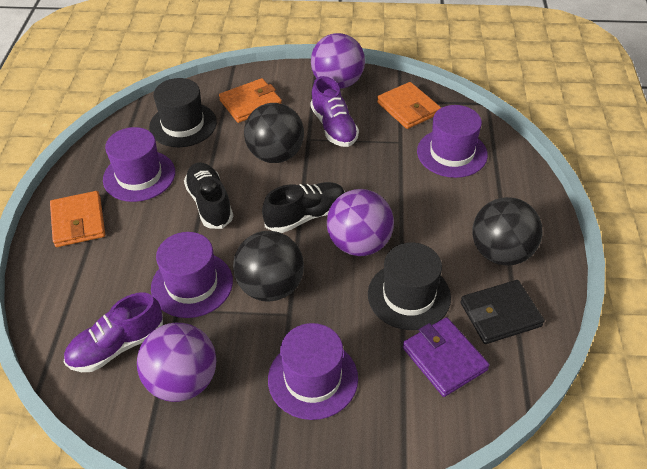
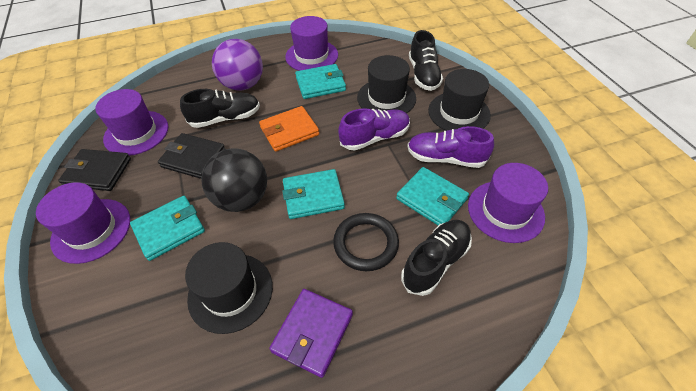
black ball: [233,231,304,301] [244,103,304,163] [472,197,543,266] = 3 -> [201,148,267,212] = 1
black hat: [149,78,217,147] [368,242,451,330] = 2 -> [185,242,273,334] [357,55,416,113] [428,69,491,131] = 3
black ring: none = 0 -> [333,213,399,271] = 1
black shoe: [184,162,233,229] [262,182,345,233] = 2 -> [180,89,260,128] [401,220,472,296] [409,30,443,91] = 3
black wallet: [460,280,544,344] = 1 -> [58,149,131,191] [158,133,225,179] = 2
orange wallet: [50,191,105,247] [219,78,282,123] [377,82,441,129] = 3 -> [259,106,319,152] = 1
purple ball: [137,323,217,402] [311,33,365,89] [327,189,394,256] = 3 -> [212,39,263,91] = 1
turquoise wallet: none = 0 -> [130,196,205,261] [283,169,345,219] [295,64,346,99] [396,167,469,225] = 4

